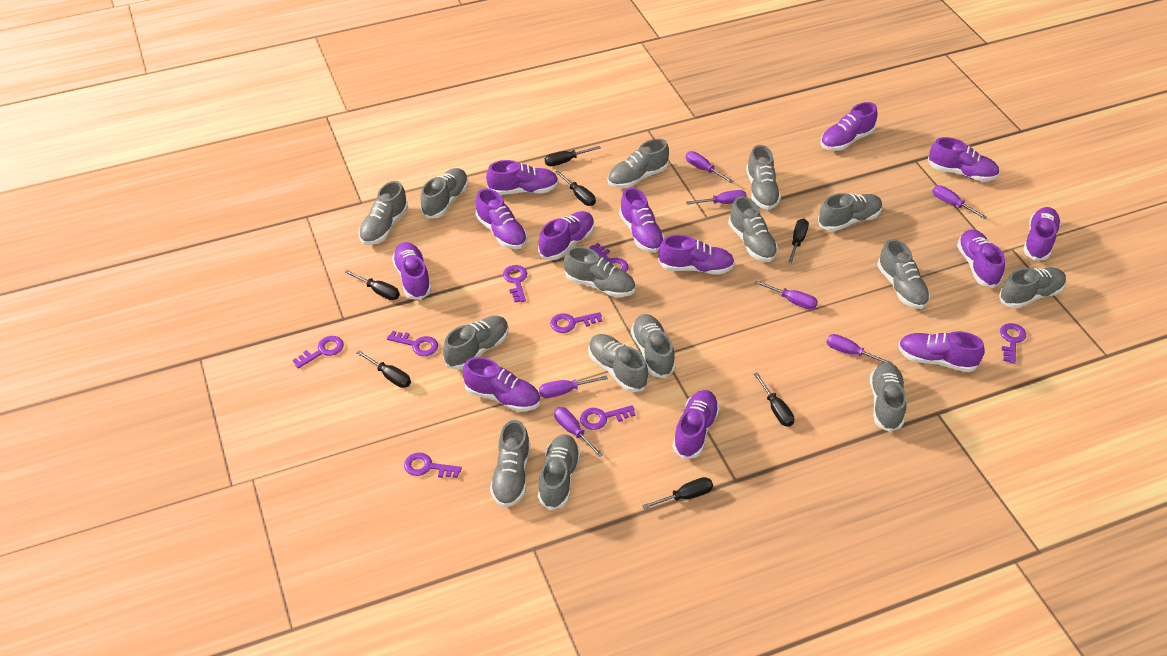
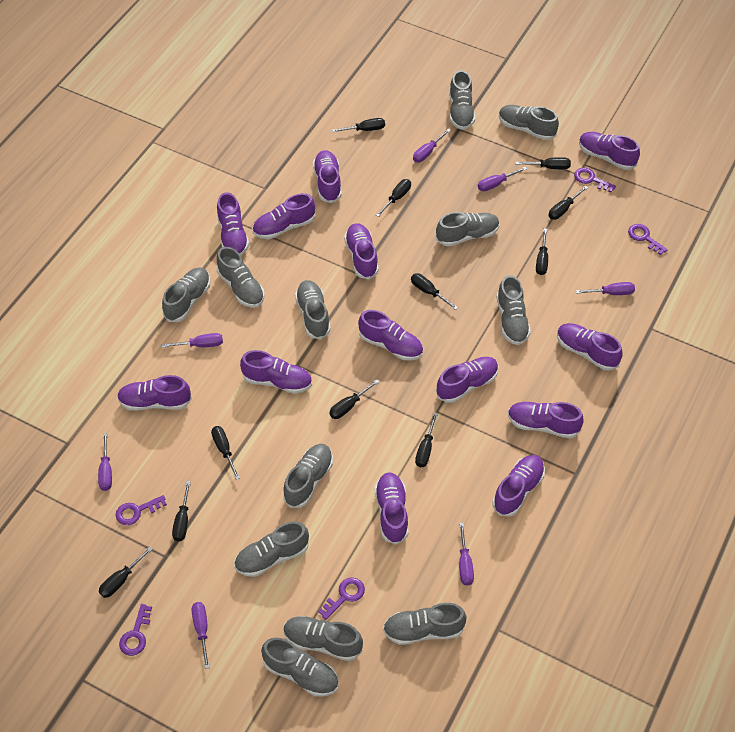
black screwdriver: [345,270,400,300] [357,350,411,388] [545,146,601,166] [555,170,596,206] [642,477,713,509] [754,373,794,427] [788,219,809,264] = 7 -> [99,547,153,598] [172,481,191,542] [211,426,240,480] [329,379,379,419] [332,118,385,132] [376,179,411,217] [411,273,458,310] [415,412,438,467] [515,157,571,169] [536,228,548,275] [548,186,588,220] = 11
grey shoe: [358,181,408,245] [420,168,468,218] [443,316,509,370] [490,420,530,507] [538,434,581,510] [564,246,635,297] [588,334,648,392] [608,139,669,188] [631,314,676,378] [728,196,778,262] [746,145,781,210] [818,193,883,231] [870,362,907,432] [877,239,930,309] [999,267,1066,308] = 15 -> [162,268,211,322] [217,247,264,308] [234,521,309,577] [261,638,339,697] [283,444,333,508] [284,616,363,661] [295,280,331,339] [383,603,467,645] [436,212,500,246] [449,70,475,130] [496,275,531,345] [499,105,559,140] = 12
purple key: [293,336,344,369] [387,331,438,356] [404,453,462,478] [503,265,527,302] [550,312,602,333] [580,405,635,430] [589,243,628,272] [1000,323,1026,364] = 8 -> [115,495,167,525] [119,604,152,656] [318,578,365,620] [574,168,616,192] [628,224,668,255] = 5

